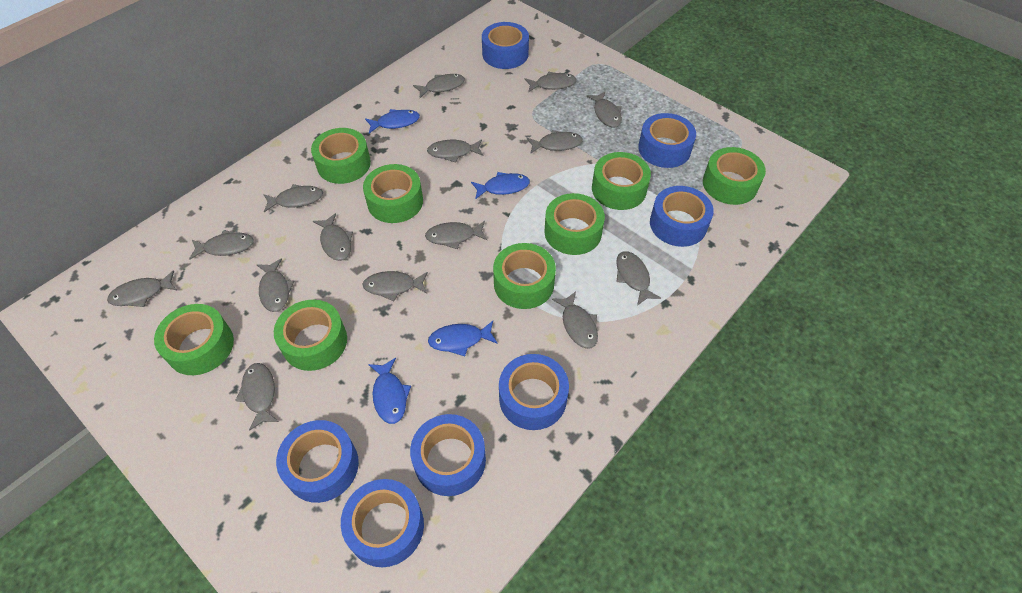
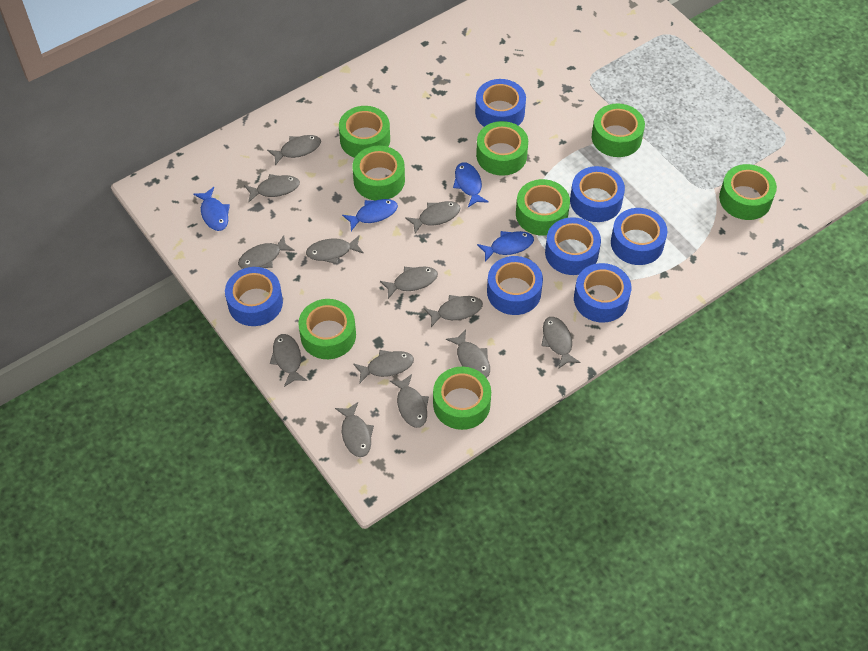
grey fish: [107,270,177,307] [189,230,254,259] [235,363,279,431] [257,258,294,312] [263,184,323,212] [313,213,353,261] [362,271,428,301] [413,74,465,98] [425,221,487,249] [427,139,483,163] [525,72,577,92] [527,130,583,154] [552,292,598,349] [586,92,622,128] [616,251,661,306] = 15 -> [238,235,295,269] [244,174,300,203] [267,135,321,165] [270,334,307,387] [306,236,364,264] [335,402,374,457] [353,350,414,383] [380,266,438,299] [389,374,429,428] [405,201,461,233] [424,295,483,327] [446,330,490,378] [541,317,581,369] = 13

